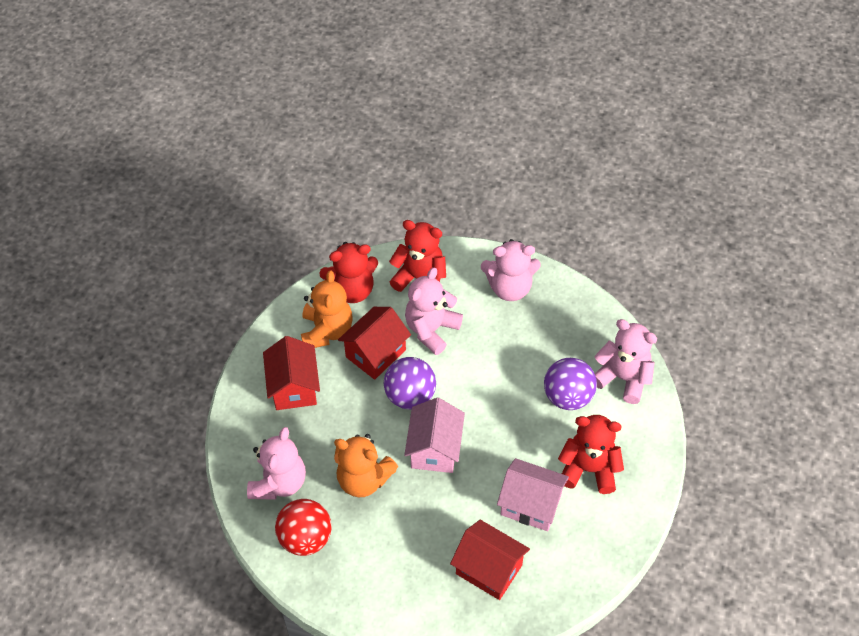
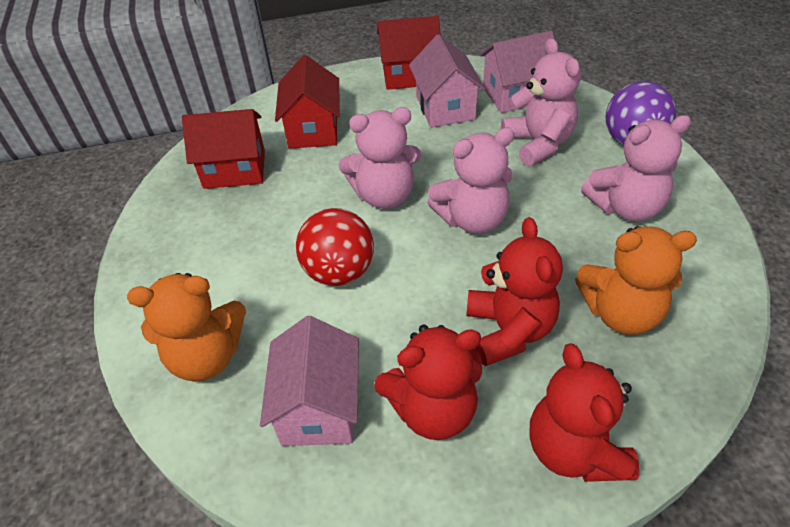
pink house: [404,397,465,473] [497,458,569,531] = 2 -> [260,316,359,446] [409,34,485,128] [480,31,554,113] = 3
purple ball: [384,357,436,409] [544,358,597,410] = 2 -> [606,81,676,146] = 1

